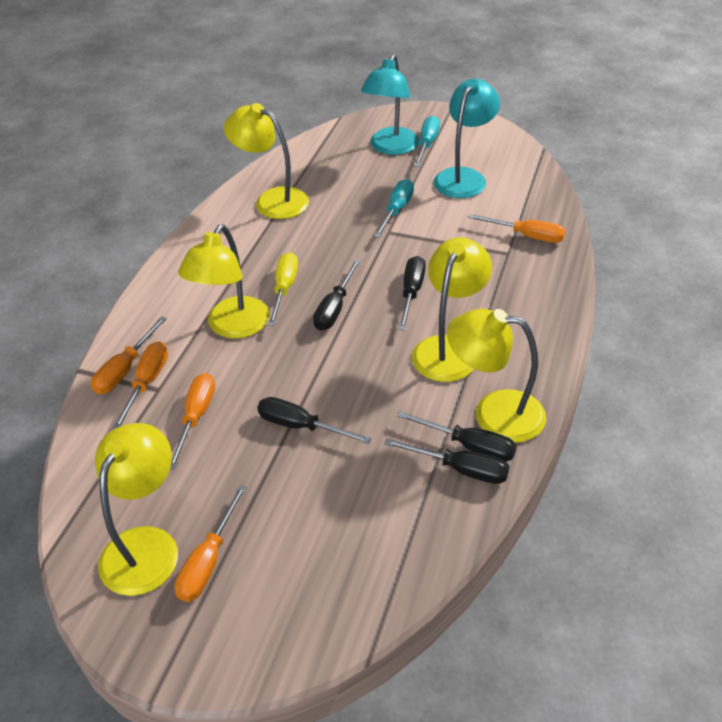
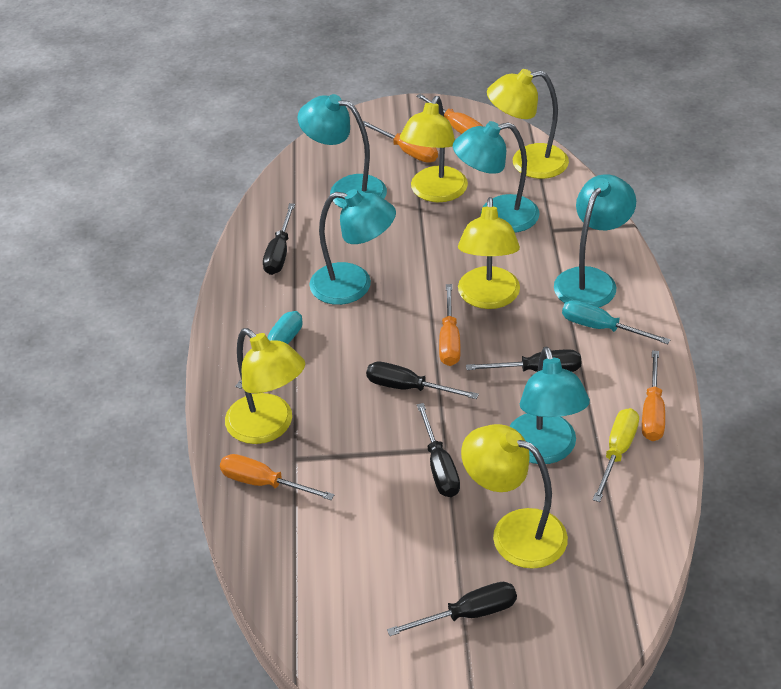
turquoise lamp: [361,54,419,155] [434,79,500,198] = 2 -> [297,94,387,208] [309,189,396,305] [453,121,540,233] [509,346,590,464] [554,174,636,307] = 5

